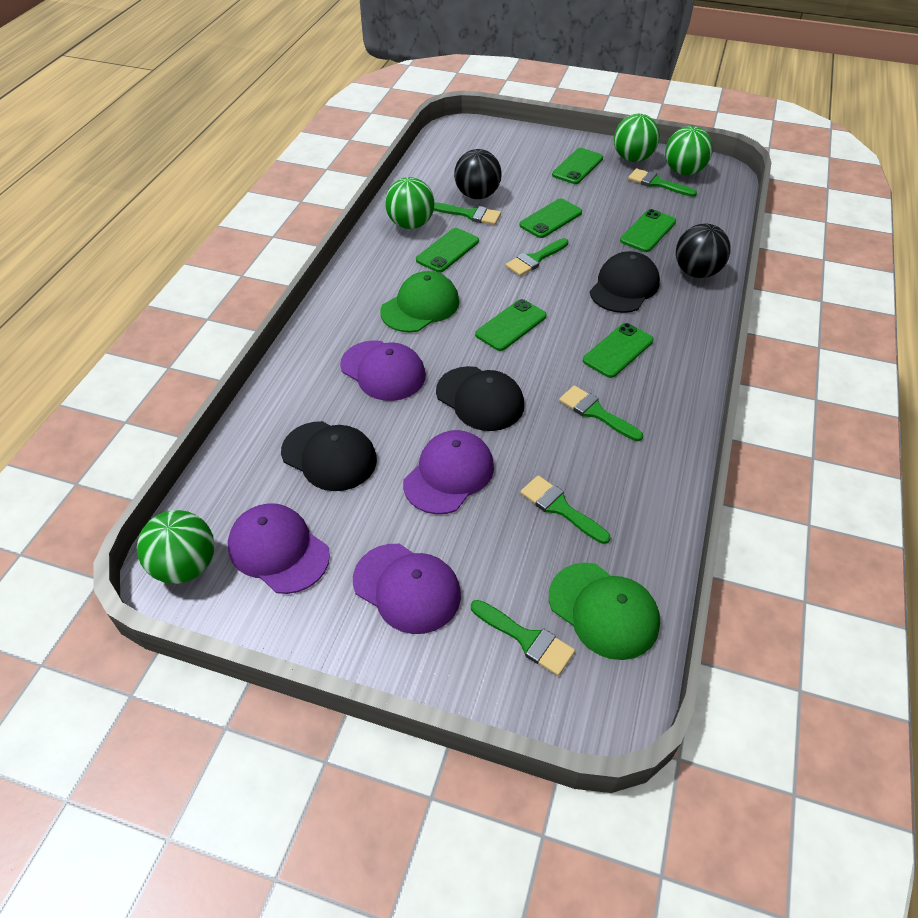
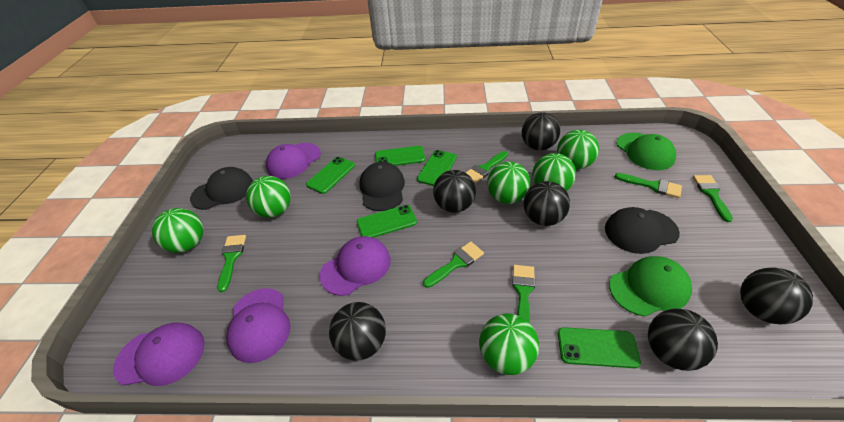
black ball: [454,149,502,199] [676,224,731,278] = 2 -> [329,302,386,361] [433,170,476,213] [522,112,560,150] [523,181,570,226] [648,308,718,371] [740,268,813,324] = 6
green ball: [137,510,215,584] [385,177,434,229] [614,114,660,162] [665,126,713,175] = 4 -> [152,208,203,253] [246,176,291,218] [479,314,539,375] [487,162,530,204] [532,153,576,191] [557,130,599,169] = 6
green phone: [416,228,479,273] [475,299,547,351] [519,199,582,238] [552,148,603,184] [583,323,654,378] [620,209,676,252] = 6 -> [306,157,355,194] [357,205,417,238] [375,146,425,166] [417,150,457,186] [558,327,641,368] = 5

